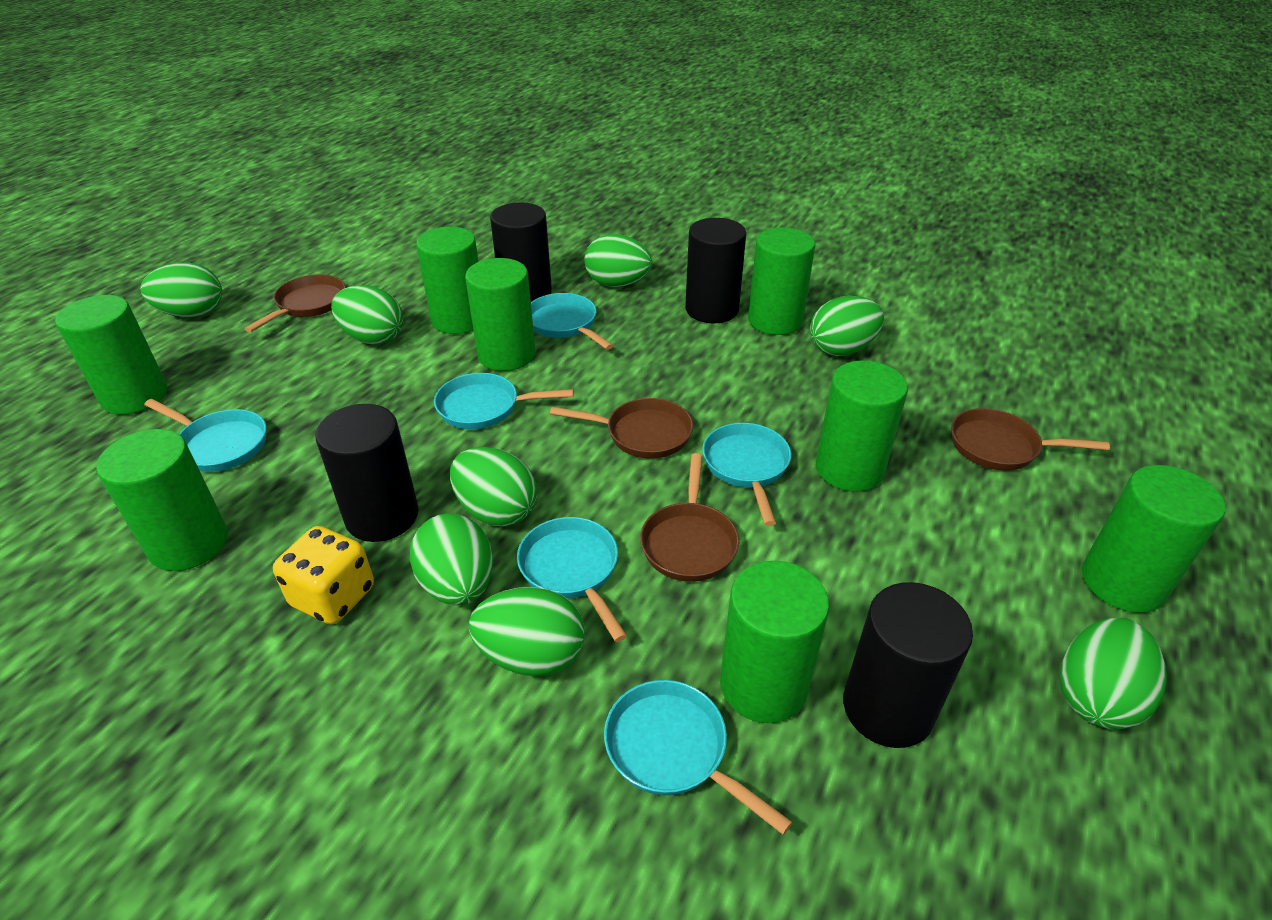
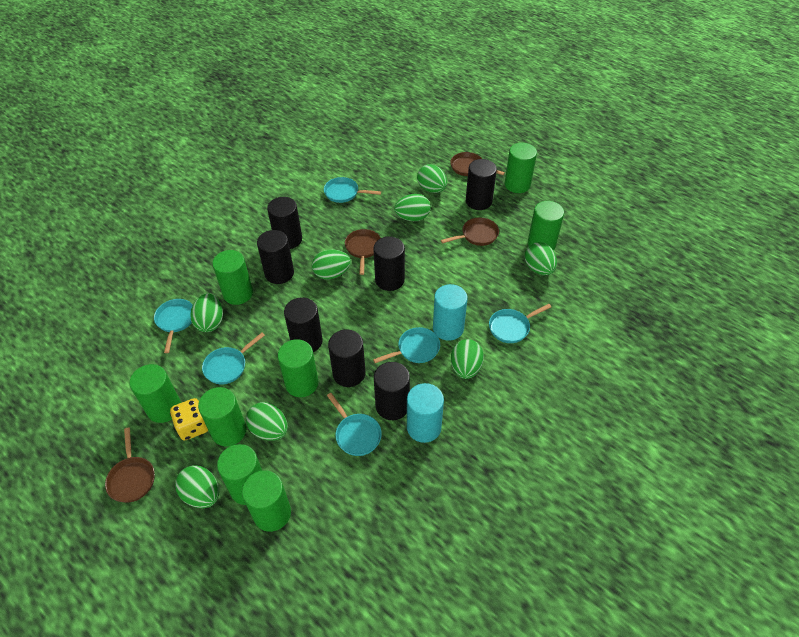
black cylinder: [315,404,419,542] [490,203,552,302] [685,218,746,323] [843,582,973,748] = 4 -> [257,230,294,284] [267,197,302,249] [284,297,323,352] [328,330,366,387] [373,236,405,291] [374,362,410,420] [466,159,497,210] = 7
turquoise cylinder: none = 0 -> [407,383,444,443] [433,284,468,341] = 2

